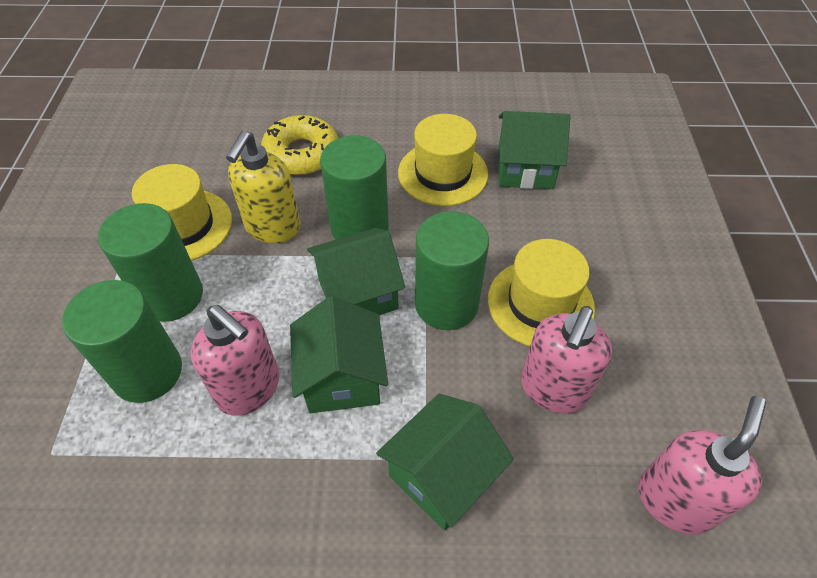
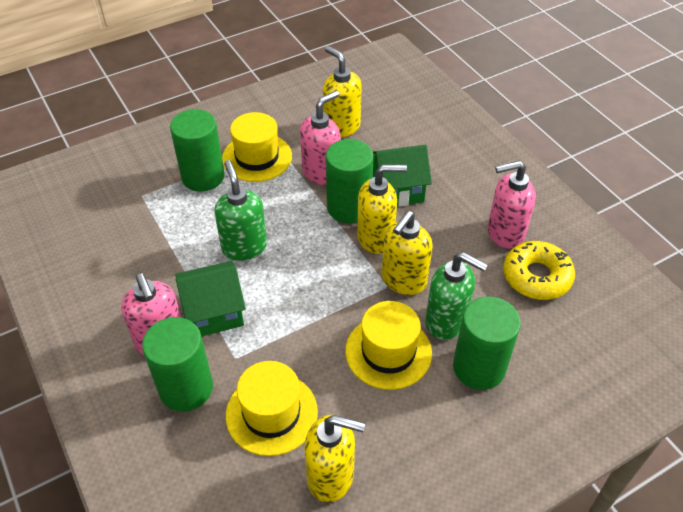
green house: [290,296,388,413] [307,228,405,315] [376,394,514,530] [498,111,571,189] = 4 -> [176,261,246,336] [373,145,432,206] = 2
green soap dispenser: none = 0 -> [214,160,267,261] [425,252,488,340] = 2
yellow soap dispenser: [226,131,300,243] = 1 -> [304,415,365,502] [323,46,362,138] [357,164,407,254] [382,211,433,295] = 4

